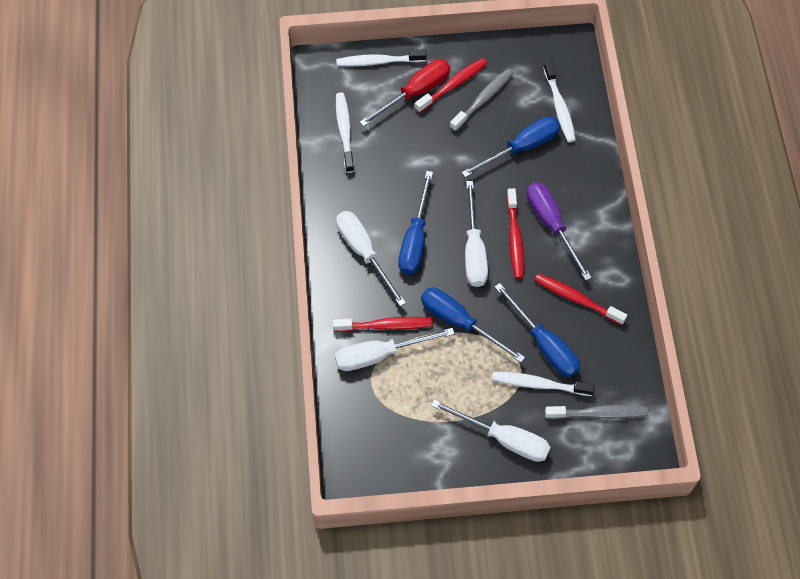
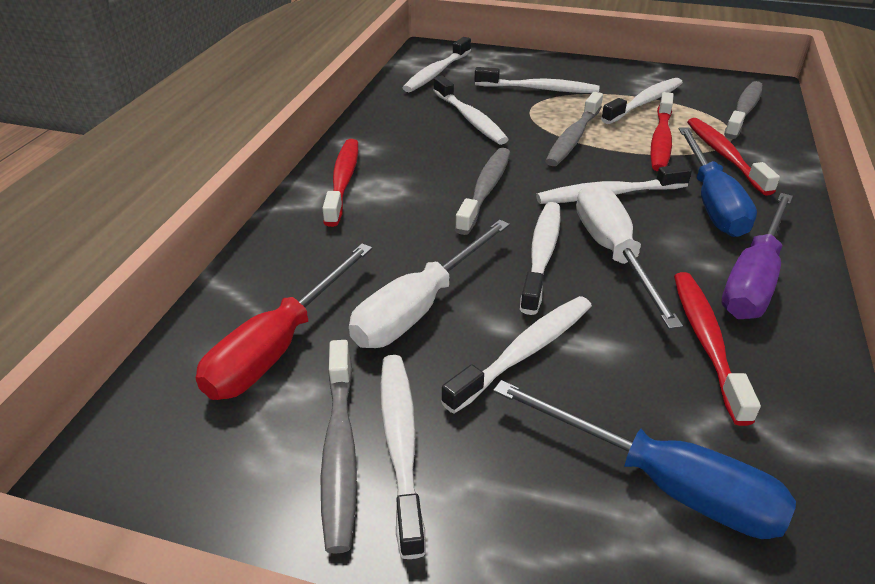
blue screwdriver: [398,171,433,275] [421,287,525,363] [462,116,560,177] [495,283,580,377] = 4 -> [493,380,796,539] [679,127,757,237] = 2
grey toothbrush: [450,69,514,132] [545,405,648,419] = 2 -> [320,340,357,554] [455,148,510,235] [545,92,603,166] [724,81,763,139] = 4
white screwdriver: [335,328,455,371] [336,211,406,306] [431,400,550,462] [465,181,488,287] = 4 -> [349,220,510,348] [576,183,683,329] = 2
white toothbrush: [336,49,427,67] [336,92,354,173] [492,372,595,396] [544,61,576,143] = 4 -> [380,355,426,559] [403,37,471,92] [433,76,509,145] [441,296,592,414] [474,67,600,93] [520,202,561,315] [536,164,692,204] [601,78,683,124] = 8

